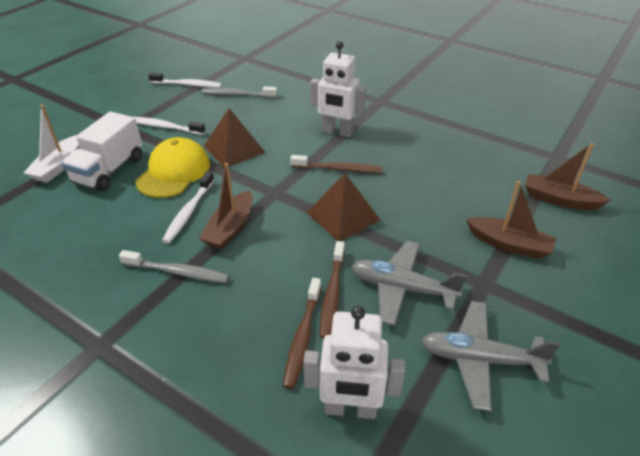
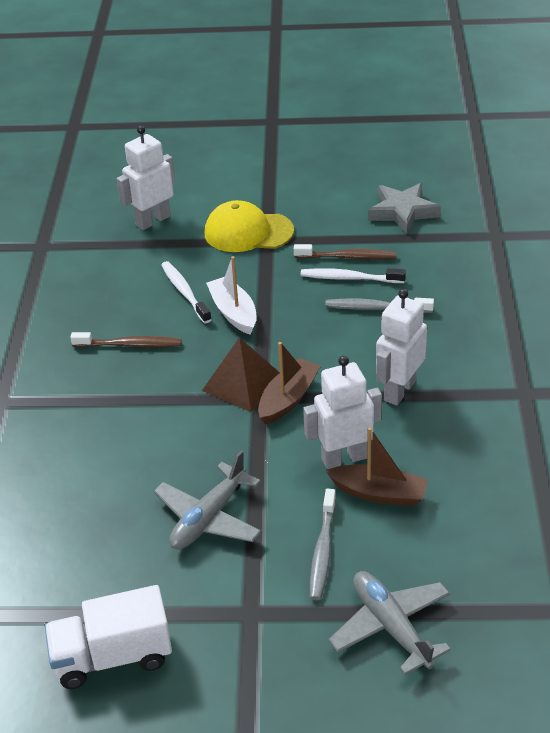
brown boat: [199,163,253,250] [466,181,556,259] [525,143,610,210] = 3 -> [258,342,321,424] [326,427,428,506] = 2
brown pyramid: [204,108,266,168] [307,173,380,241] = 2 -> [202,337,280,412] = 1
brown toothbrush: [283,278,321,389] [290,155,382,173] [320,241,345,339] = 3 -> [70,332,182,348] [294,244,397,259] = 2
grey star: none = 0 -> [368,183,441,234] = 1
white robot: [303,306,405,419] [310,41,366,137] = 2 -> [117,126,175,230] [303,356,382,469] [376,289,427,405] = 3
white toothbrush: [135,117,205,135] [148,73,222,88] [162,171,214,244] = 3 -> [161,261,212,323] [301,268,406,283] = 2

